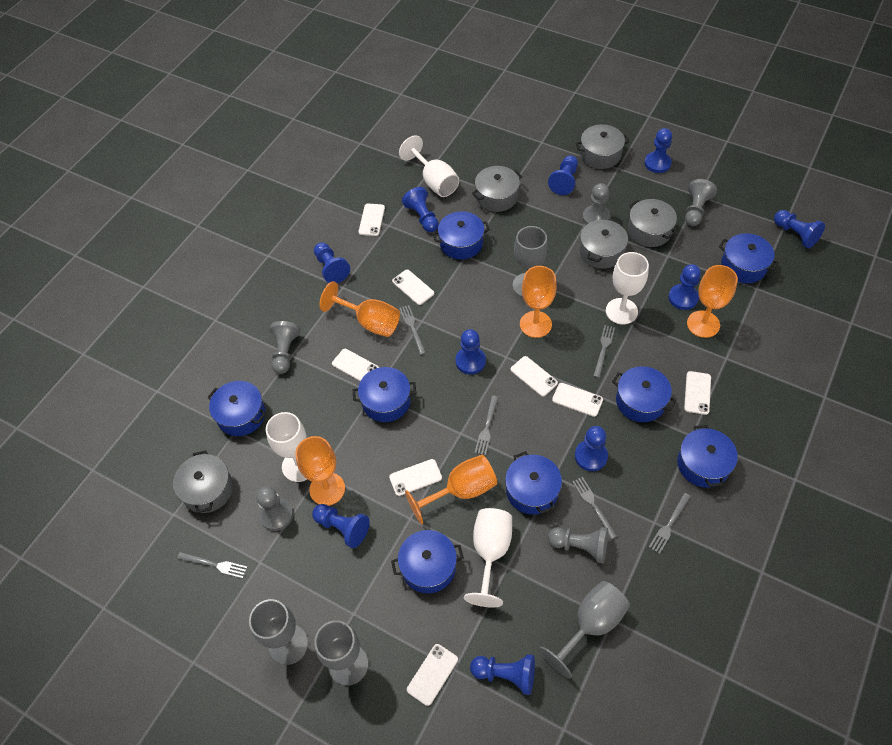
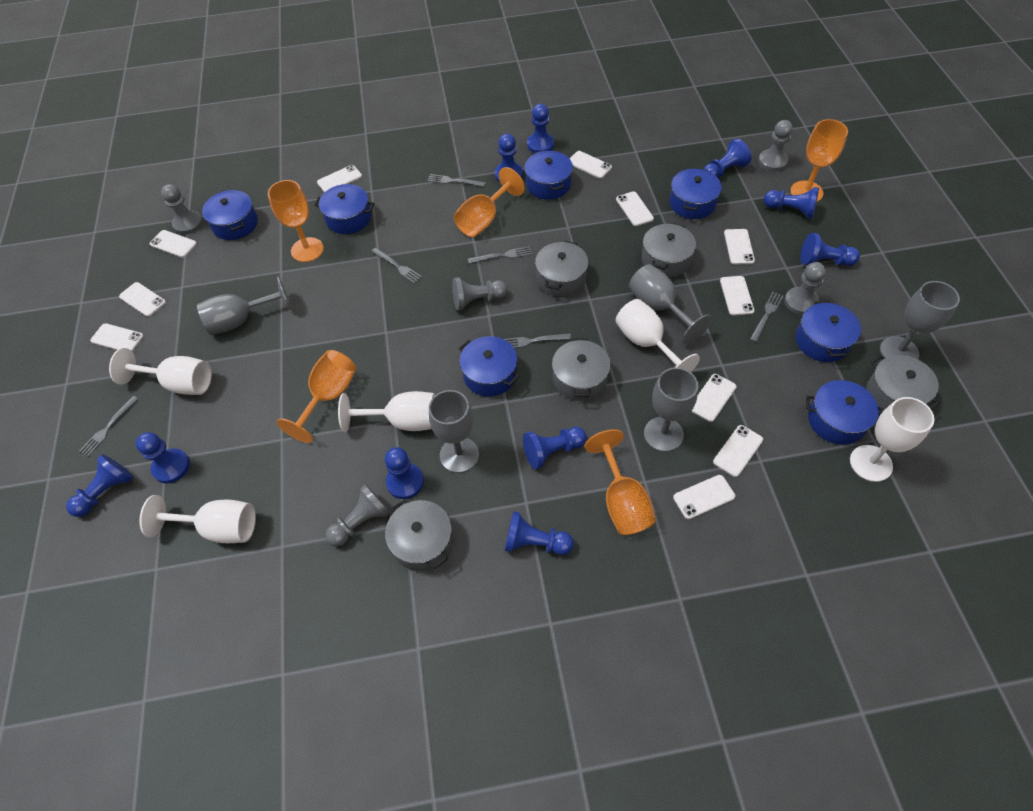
blue pot: [207,381,266,436] [353,367,416,422] [391,530,464,594] [433,211,490,260] [505,451,562,515] [612,366,676,422] [677,425,738,487] [719,233,779,283] = 8 -> [202,190,258,240] [314,184,375,234] [459,336,520,397] [524,150,573,200] [669,168,722,219] [796,301,861,362] [806,380,884,445] = 7
grey goblet: [249,599,308,665] [314,620,368,686] [513,226,548,297] [539,581,630,679] = 4 -> [197,276,292,335] [429,390,479,473] [629,264,712,344] [644,367,698,452] [880,281,960,359] = 5
white goblet: [266,412,307,482] [399,135,459,197] [464,508,512,607] [606,252,649,325] = 4 -> [109,348,212,395] [139,495,256,543] [338,391,435,432] [615,299,700,372] [850,397,934,482] = 5
white phone: [332,349,379,381] [359,204,385,236] [389,459,442,496] [392,270,434,305] [407,644,458,706] [511,356,558,396] [552,383,603,417] [684,371,711,415] = 8 -> [90,323,144,352] [119,282,166,317] [150,230,197,258] [317,165,362,193] [570,151,612,178] [616,191,654,226] [673,475,735,519] [691,374,737,422] [713,425,763,477] [720,276,755,316] [724,229,755,265] = 11

